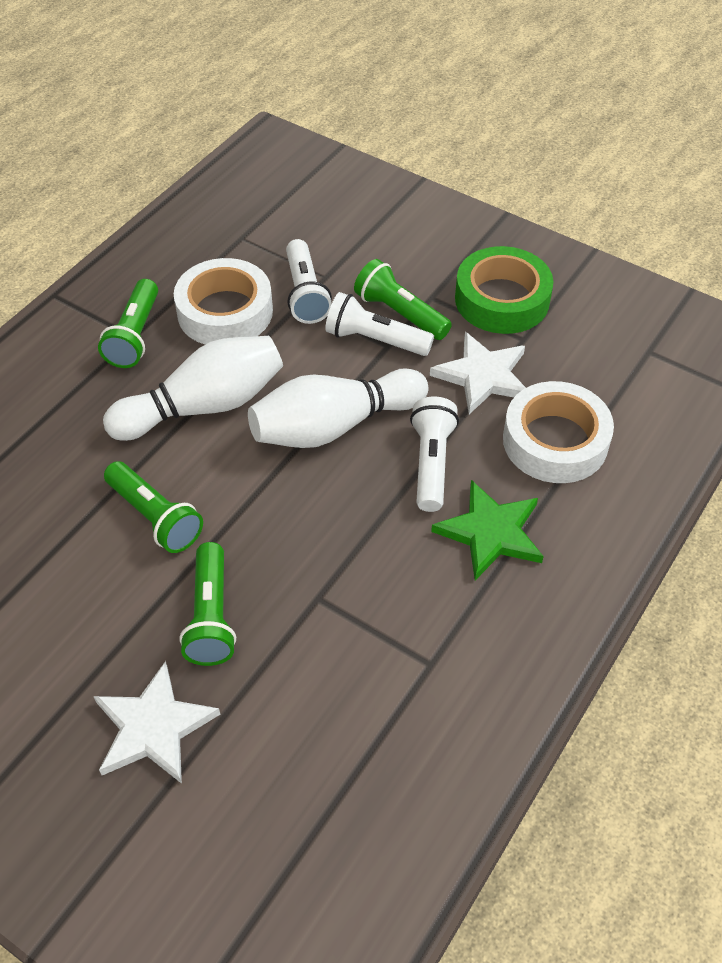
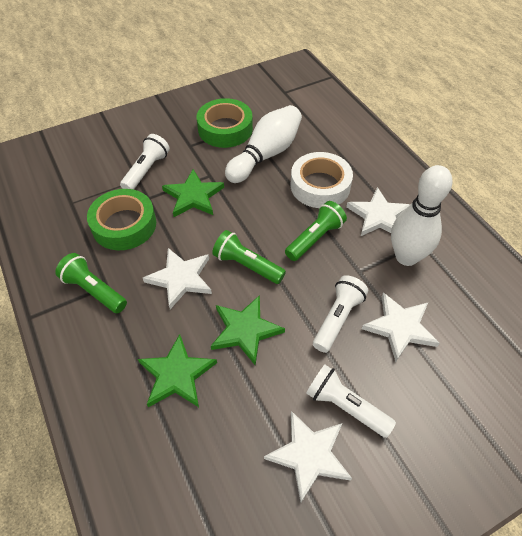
green flashlight: [98,279,158,368] [104,461,203,553] [179,542,236,666] [354,259,452,340] = 4 -> [55,253,127,313] [212,230,286,284] [285,201,347,261] = 3
green star: [431,480,544,580] = 1 -> [138,334,217,407] [162,169,224,217] [211,295,285,365] = 3
green tape: [455,246,553,334] = 1 -> [87,189,156,250] [197,98,253,148] = 2
white star: [93,661,220,784] [430,332,526,414] = 2 -> [143,248,212,309] [264,411,352,502] [346,187,410,236] [362,292,440,362] = 4
white tape: [174,258,273,344] [503,381,614,483] = 2 -> [291,152,353,208] = 1

